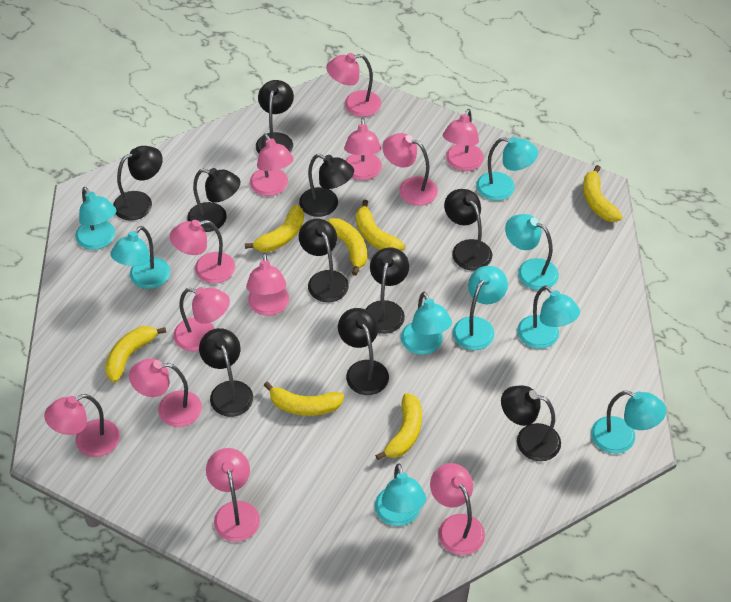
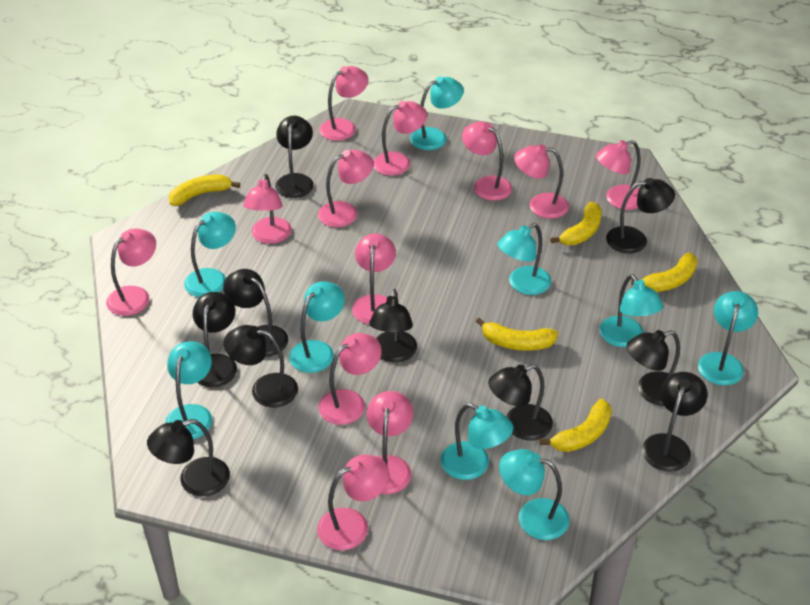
yellow banana: [105,326,166,382] [245,205,304,252] [264,382,344,416] [326,218,367,275] [356,200,405,251] [375,393,422,460] [583,165,623,222] = 7 -> [169,175,240,206] [476,317,558,351] [540,399,612,452] [550,202,602,245] [631,253,697,292] = 5

